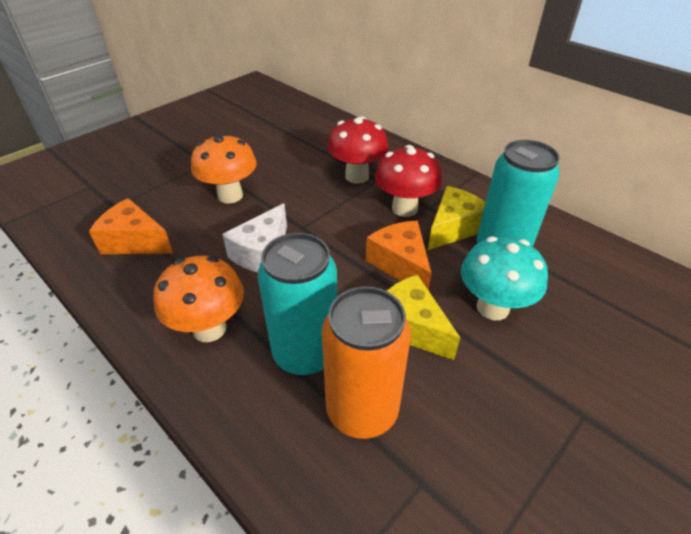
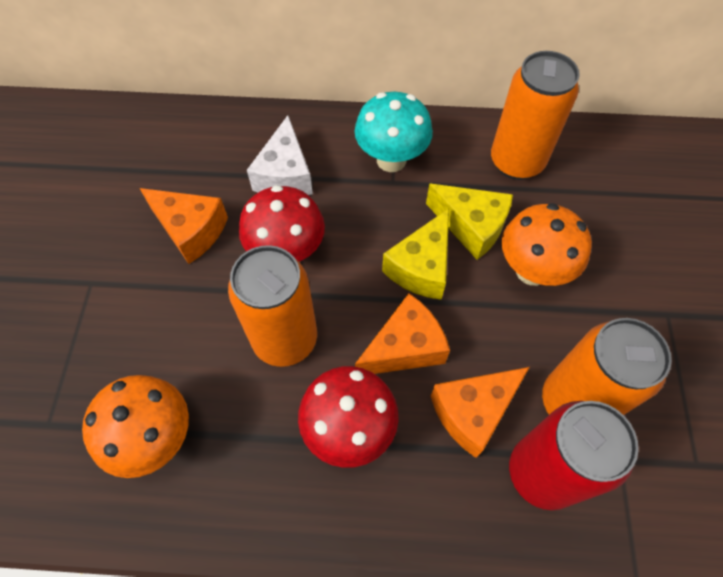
orange can: [322,287,411,439] = 1 -> [228,245,317,367] [491,51,580,180] [542,318,672,415] = 3
orange cheese: [89,198,173,254] [366,221,432,291] = 2 -> [140,188,228,264] [355,293,450,374] [431,367,530,458] = 3
red can: none = 0 -> [509,401,639,510] = 1
turquoise can: [258,233,337,376] [476,140,560,247] = 2 -> none = 0

